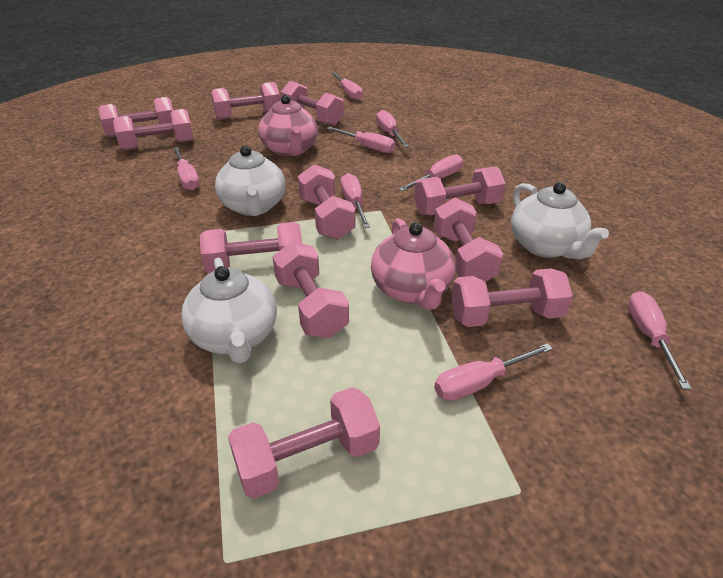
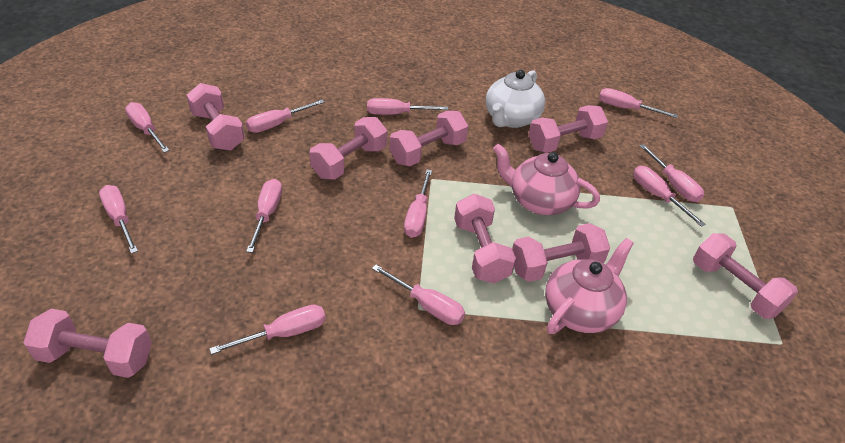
pink dumbbell: [98,97,173,137] [113,109,193,150] [200,222,302,273] [211,82,280,120] [228,387,380,498] [273,241,349,338] [281,81,344,126] [298,164,355,240] [414,166,506,215] [434,198,503,282] [451,268,573,327] = 11 -> [23,309,152,378] [187,83,245,151] [309,117,387,180] [389,111,468,166] [454,194,516,283] [512,223,610,282] [528,105,608,153] [693,233,798,319] = 8
pink screwdriver: [173,147,199,191] [326,127,395,153] [331,73,363,100] [340,173,370,228] [376,110,409,147] [398,155,463,192] [434,343,553,401] [628,291,692,389] = 8 -> [99,185,138,254] [125,102,170,153] [209,305,326,355] [246,100,325,133] [246,179,282,253] [367,98,448,115] [372,265,465,325] [404,169,432,238] [599,88,678,118] [633,166,706,227] [639,144,704,202] = 11
white teapot: [181,258,277,363] [215,146,285,216] [511,182,609,259] = 3 -> [486,70,545,128] = 1

